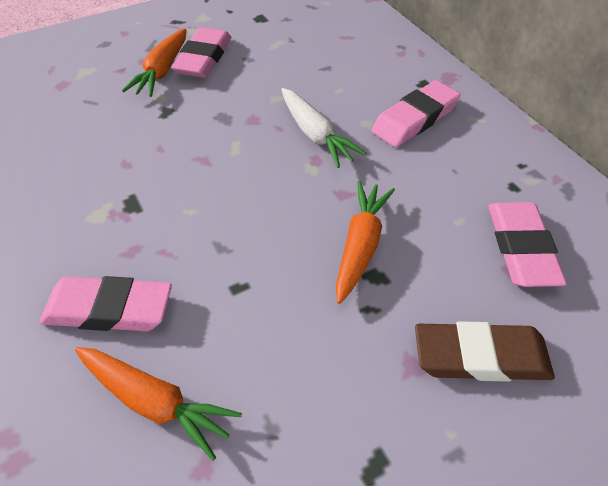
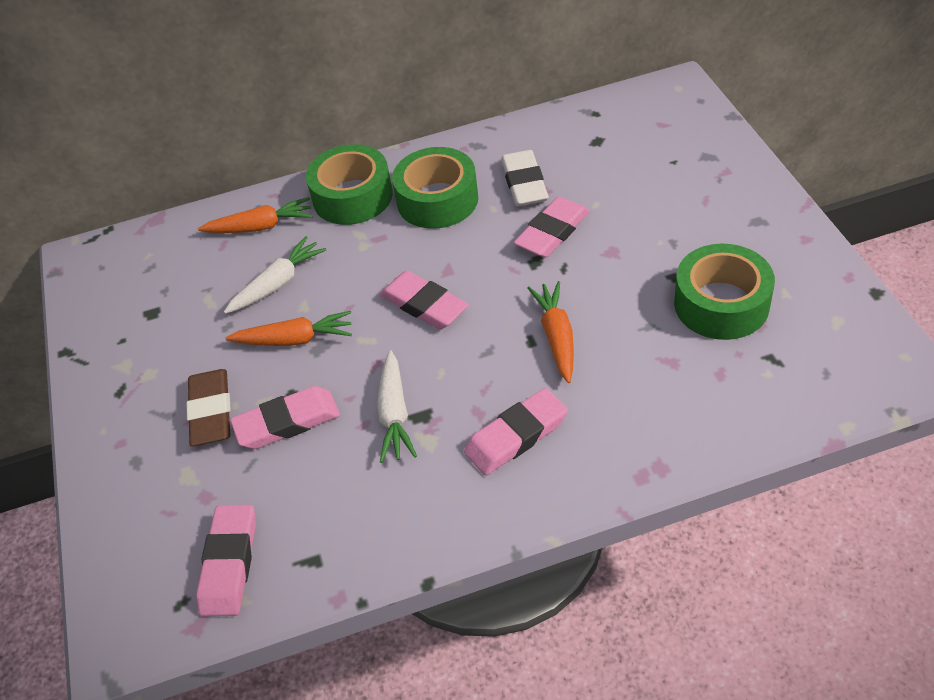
green tape: none = 0 -> [306,144,393,225] [392,147,478,229] [674,244,775,340] = 3
pink eraser: [39,276,172,331] [171,27,231,78] [371,80,461,147] [488,202,567,287] = 4 -> [196,505,256,616] [230,386,340,449] [380,271,469,329] [464,388,568,476] [514,197,590,258] = 5
white carrot: [281,88,367,168] = 1 -> [224,236,326,314] [377,350,417,463] = 2
white eraser: none = 0 -> [501,150,549,206] = 1

